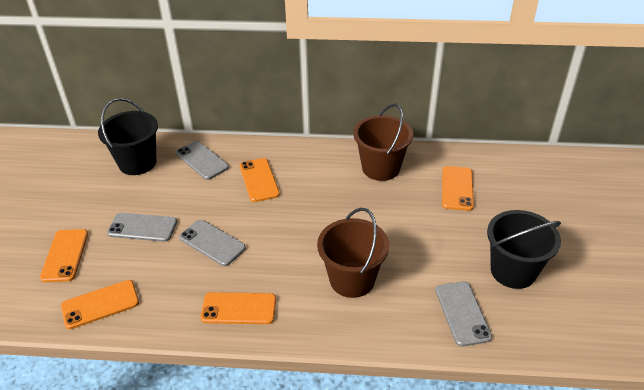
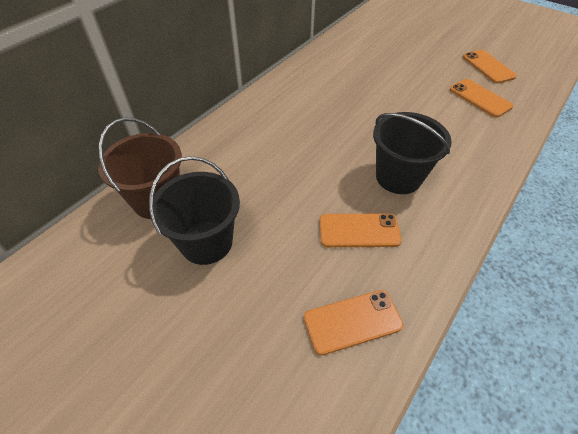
brown bucket: [317,208,389,298] [353,104,413,181] = 2 -> [98,117,182,219] = 1
grey phone: [107,213,177,242] [176,141,229,180] [179,220,246,266] [436,282,492,346] = 4 -> none = 0
orange phone: [40,229,88,282] [61,280,139,329] [200,292,276,324] [240,158,280,202] [442,166,474,211] = 5 -> [304,290,403,355] [319,214,402,247] [450,79,513,118] [463,50,517,84] = 4

